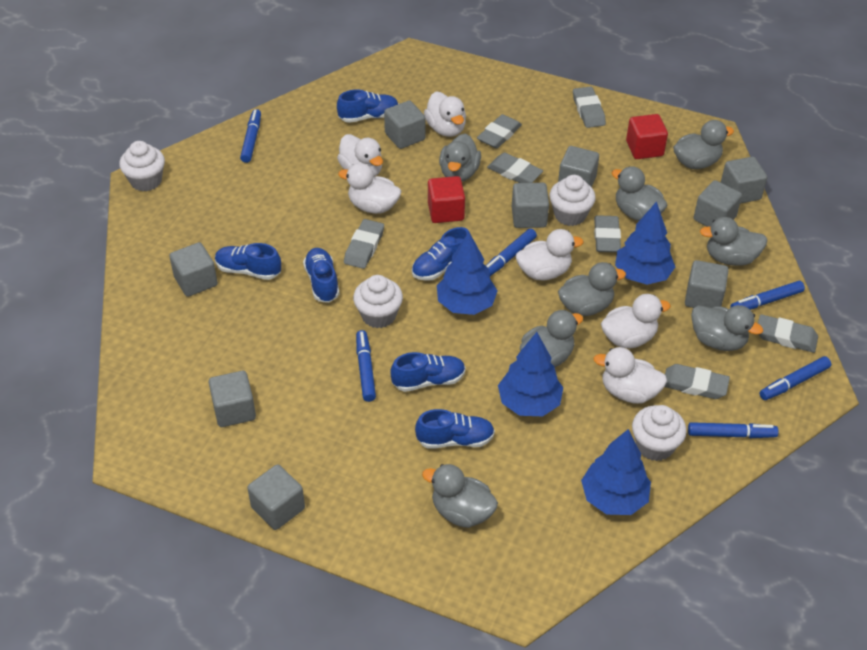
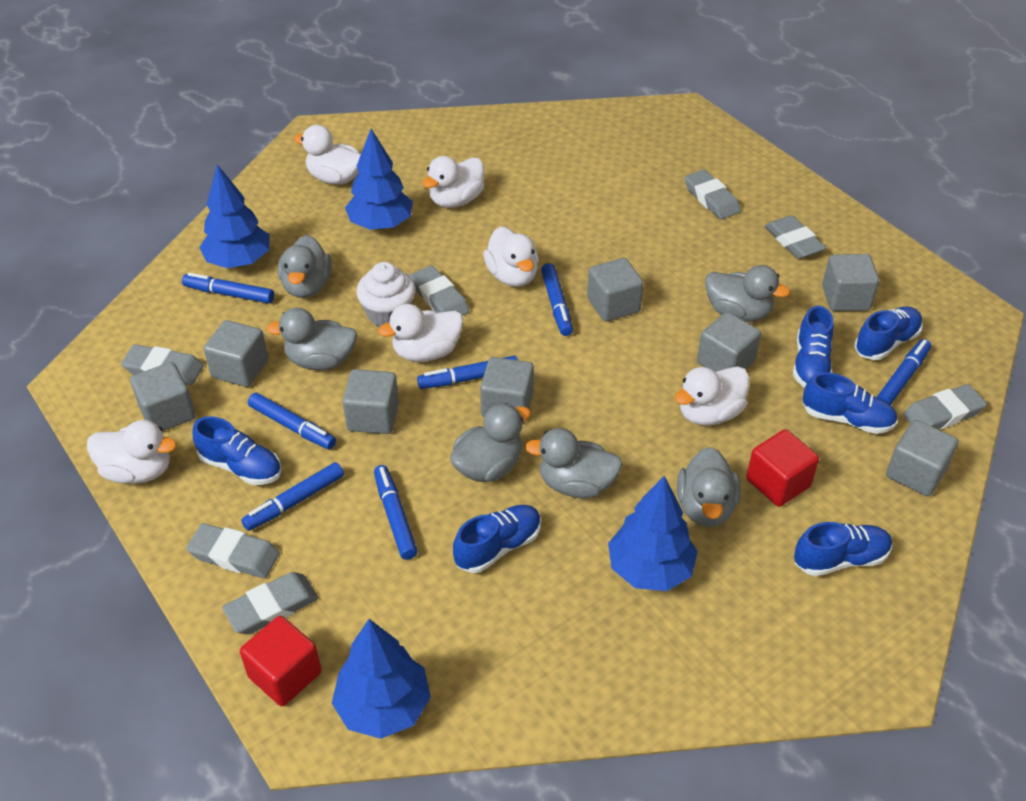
blue marker: [240,109,261,163] [356,330,376,402] [486,229,537,276] [688,422,778,438] [730,281,805,310] [760,356,831,400] = 6 -> [182,273,274,304] [241,462,344,531] [248,393,336,450] [374,465,418,560] [417,356,518,389] [541,263,573,336] [877,339,931,405] = 7
grey cube: [169,242,218,297] [209,371,256,427] [247,464,305,530] [384,100,425,149] [512,183,549,228] [558,146,599,187] [685,260,729,308] [694,180,742,227] [721,157,767,204] = 9 -> [130,362,196,431] [204,320,268,387] [343,369,399,434] [480,357,534,423] [587,258,644,322] [697,312,761,372] [822,254,879,311] [886,420,958,496] = 8
grey duck: [422,464,498,528] [439,134,481,181] [520,310,583,367] [558,262,626,316] [612,166,667,221] [673,120,734,169] [691,305,763,351] [700,217,768,266] = 8 -> [266,308,357,370] [278,235,332,298] [450,403,531,482] [525,428,623,499] [677,447,741,527] [705,265,790,322] = 6
white cupcake: [119,141,165,191] [353,275,403,328] [549,175,596,226] [632,405,687,461] = 4 -> [356,262,416,327] = 1

